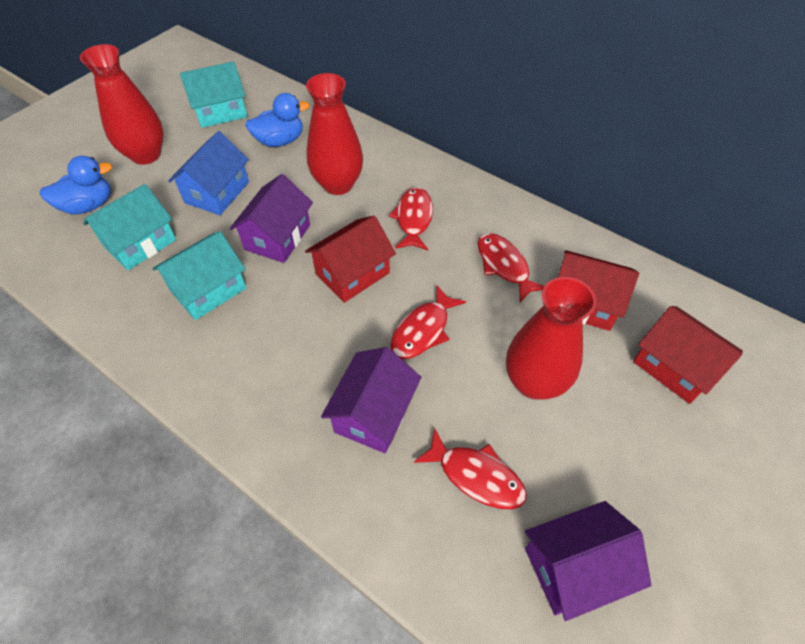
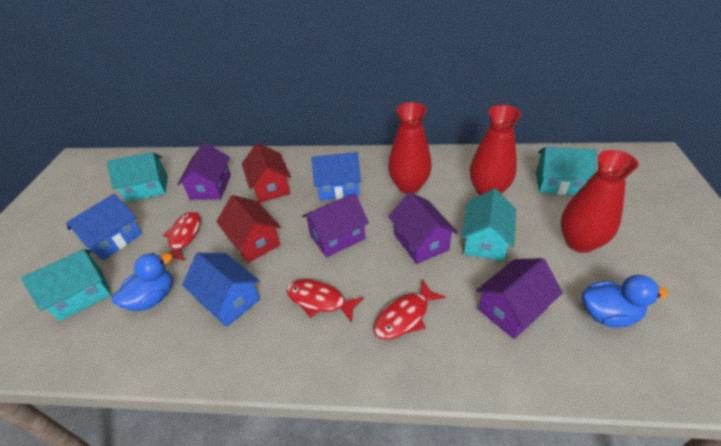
blue house: [168,131,249,215] = 1 -> [66,193,142,260] [182,253,260,327] [311,152,361,201] = 3
purple house: [230,174,313,263] [321,347,421,453] [525,501,651,621] = 3 -> [177,142,231,200] [302,193,369,257] [388,192,458,264] [476,258,563,339] = 4
red fish: [389,187,433,250] [390,285,466,359] [414,428,527,509] [478,233,544,302] = 4 -> [163,211,200,261] [286,279,364,323] [374,280,446,340] = 3
red house: [305,215,396,303] [558,250,639,331] [633,306,743,404] = 3 -> [216,195,281,263] [242,143,291,203] = 2
turquoise house: [83,184,176,270] [152,231,246,320] [180,61,247,128] = 3 -> [21,249,111,321] [107,152,168,202] [461,189,516,261] [536,147,597,195] = 4

